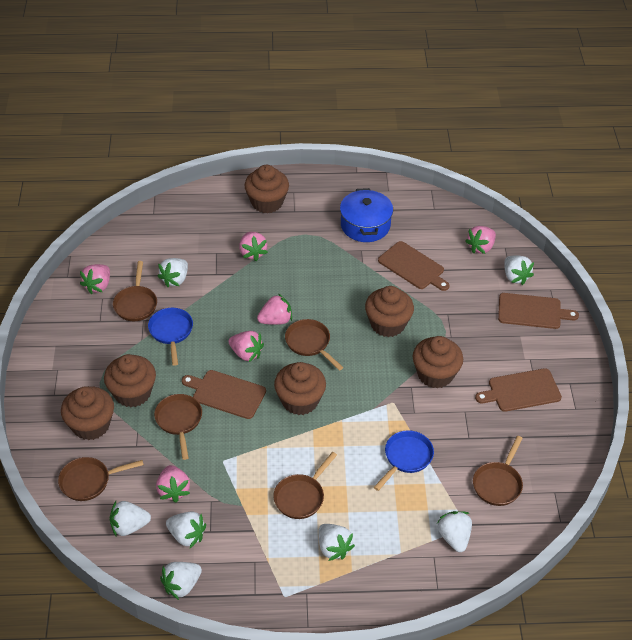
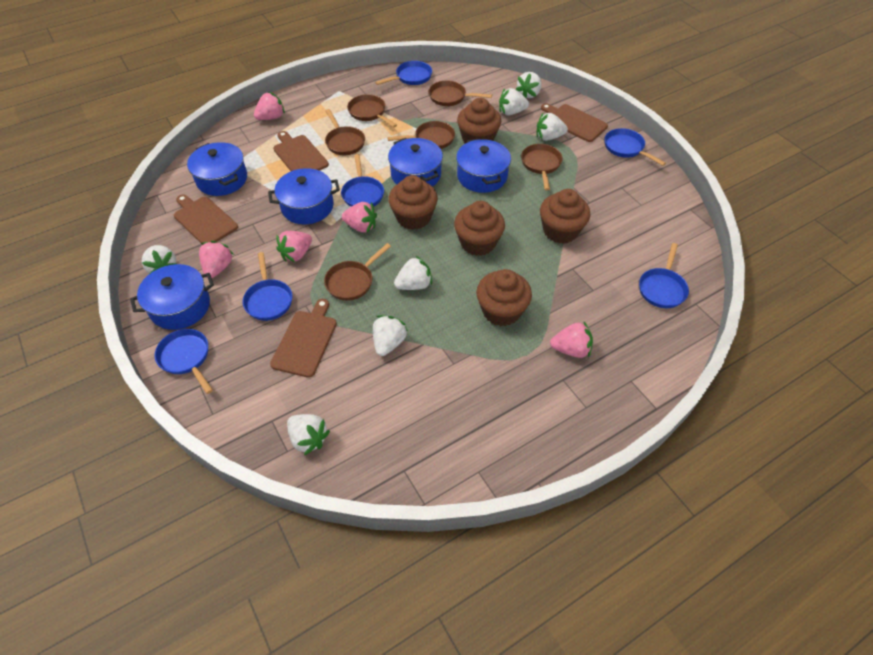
blue pan: [148,308,193,366] [374,430,434,491] = 2 -> [155,329,213,394] [243,252,292,321] [341,154,384,207] [375,61,432,85] [605,128,666,166] [639,243,689,308] = 6
blue pot: [340,188,393,242] = 1 -> [130,264,214,330] [187,142,247,196] [268,168,340,224] [388,138,443,187] [456,138,511,193] = 5
brown cupcake: [61,386,114,440] [104,354,156,407] [245,165,289,213] [274,362,326,415] [365,286,414,337] [413,336,463,389] = 6 -> [388,175,438,230] [454,201,505,256] [457,98,501,144] [476,269,532,326] [540,189,590,244] = 5
pink strawberry: [80,264,110,294] [156,465,190,503] [229,331,264,362] [239,232,268,261] [257,293,292,325] [465,226,496,254] = 6 -> [199,241,233,278] [254,92,285,120] [276,231,312,262] [342,202,377,233] [550,322,593,358] = 5

